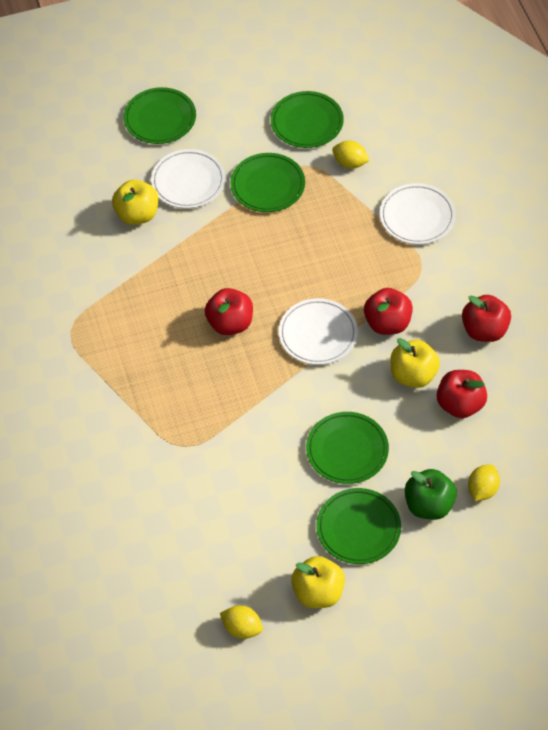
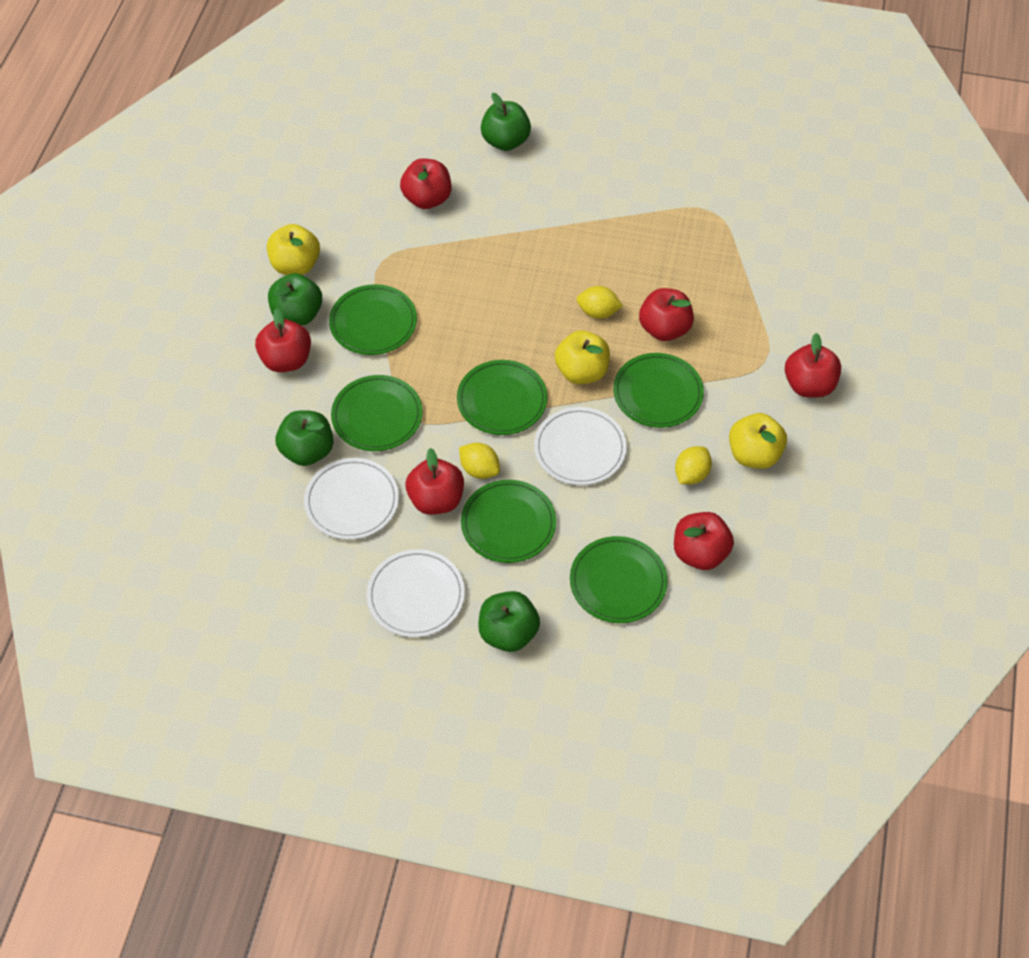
green apple: [405,469,457,520] = 1 -> [268,273,322,326] [276,410,333,466] [478,591,540,652] [481,93,531,151] = 4
green plate: [124,87,196,144] [231,153,305,212] [271,91,344,148] [306,412,389,484] [316,488,401,564] = 5 -> [329,284,417,355] [331,375,423,451] [457,360,548,435] [461,480,556,563] [570,536,668,623] [613,353,704,428] = 6
red apple: [205,288,253,335] [364,288,413,335] [437,370,487,418] [462,295,511,342] = 4 -> [255,308,311,372] [400,158,451,209] [406,448,464,515] [639,288,694,341] [674,512,734,570] [785,333,841,397] = 6

